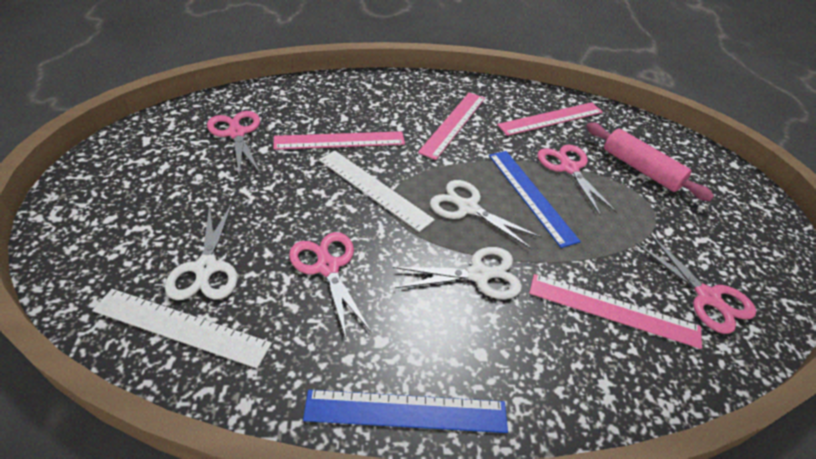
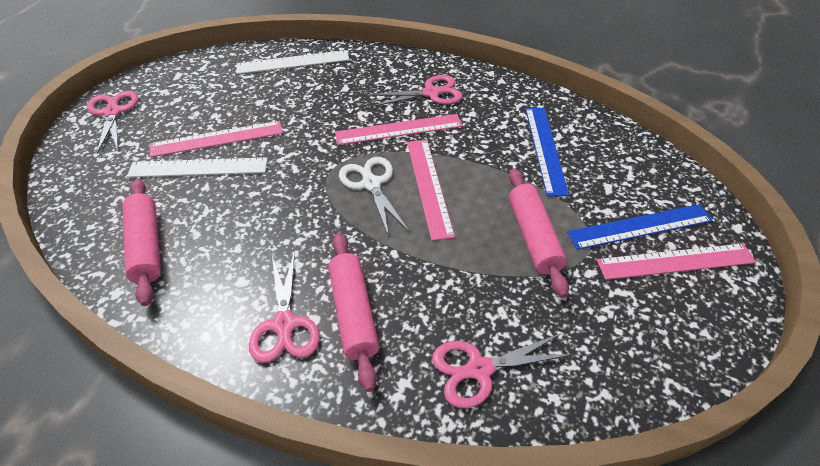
pink rolling pin: [586,123,714,201] = 1 -> [123,179,161,306] [328,233,379,392] [509,169,569,298] = 3
white scissors: [165,203,238,300] [393,247,522,299] [430,180,542,249] = 3 -> [339,157,409,237] = 1

